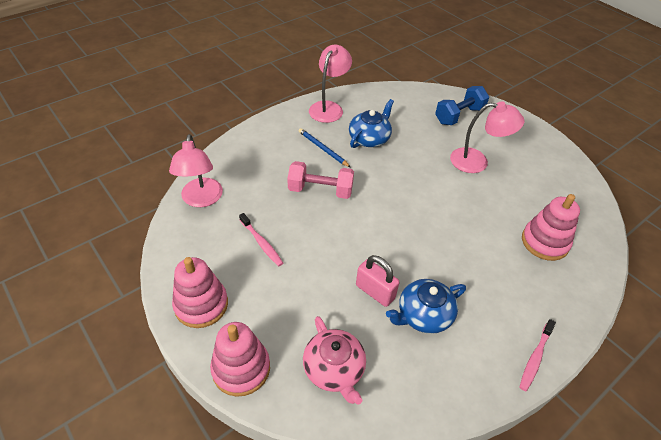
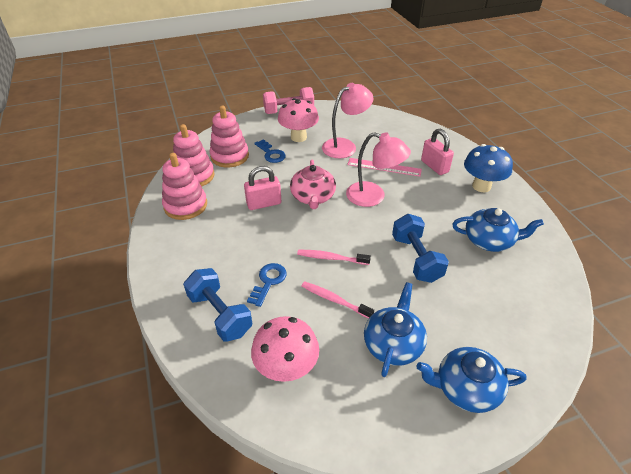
blue dumbbell: [435,86,489,125] = 1 -> [183,268,252,342] [392,214,449,283] = 2
blue key: none = 0 -> [247,263,287,307] [254,139,286,163] = 2
blue mushroom: none = 0 -> [464,144,513,192] = 1
blue pencil: [299,128,350,167] = 1 -> none = 0
blue teapot: [349,99,394,148] [386,279,466,334] = 2 -> [364,282,427,377] [416,347,526,413] [452,208,544,252] = 3
pink lamp: [169,134,223,207] [309,45,352,123] [450,102,524,173] = 3 -> [322,83,373,158] [346,132,411,207] = 2
pink mushroom: none = 0 -> [251,316,319,382] [278,98,319,142] = 2
pink padlock: [356,255,399,307] = 1 -> [244,166,281,210] [421,129,454,175] = 2
pink ruler: none = 0 -> [347,158,422,177] = 1

